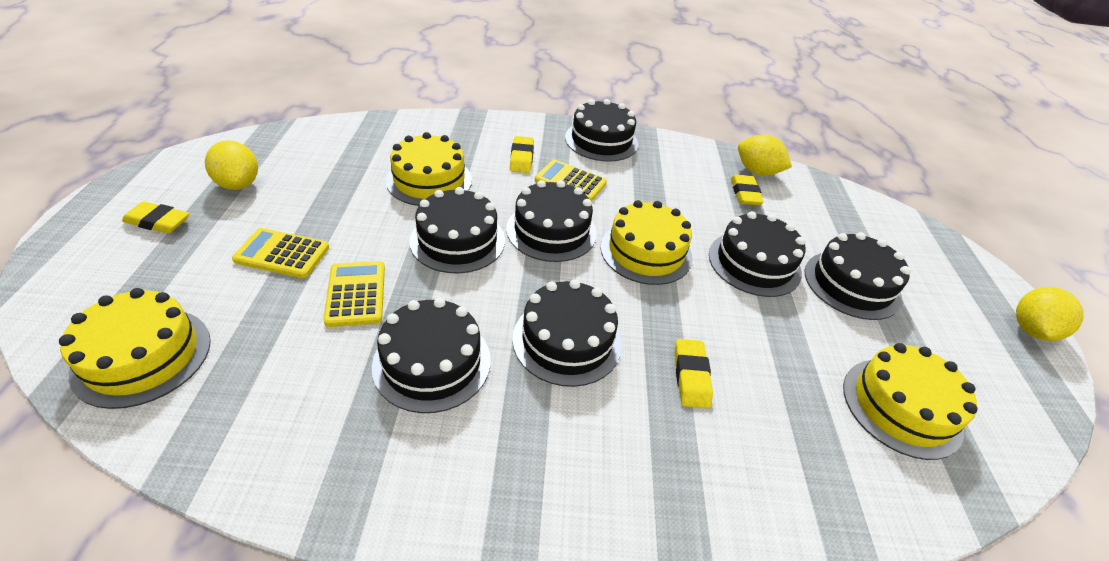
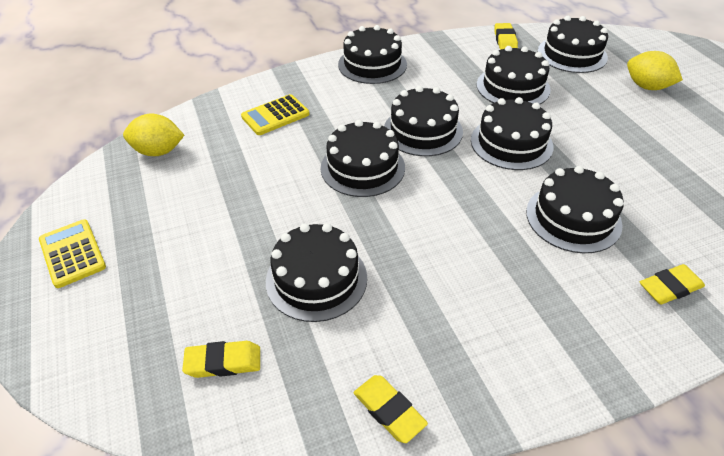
black cake: [372,298,490,413] [409,187,505,274] [506,180,597,262] [512,279,622,387] [565,99,638,162] [709,211,805,297] [805,232,911,320] = 7 -> [266,223,367,322] [321,120,405,197] [338,25,407,84] [384,86,463,156] [471,97,553,170] [477,46,551,104] [526,166,624,253] [538,16,608,73] = 8
yellow cake: [59,288,211,409] [386,132,472,206] [600,200,692,285] [843,343,978,460] = 4 -> none = 0
yellow calculator: [232,228,329,278] [323,261,385,327] [535,160,607,202] = 3 -> [39,220,106,288] [241,94,309,135] = 2
yellow lemon: [205,140,258,190] [738,135,792,176] [1016,287,1084,341] = 3 -> [123,113,185,156] [627,51,683,90] = 2

